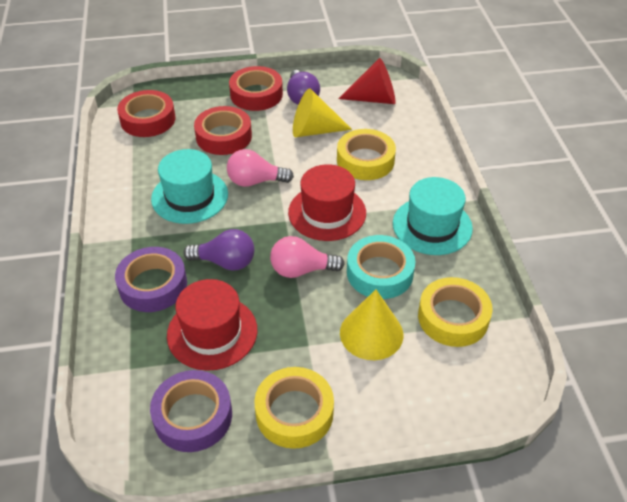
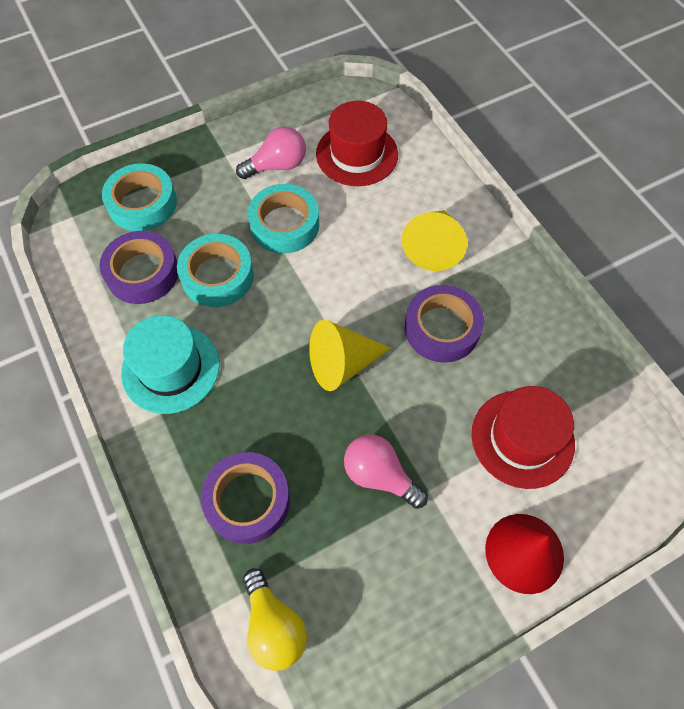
purple light bulb: [183,229,255,271] [287,70,320,105] = 2 -> none = 0
purple tape: [115,247,187,312] [150,370,232,452] = 2 -> [99,231,178,304] [201,452,290,544] [405,285,484,363] = 3
red tape: [117,90,175,137] [194,106,252,155] [229,66,283,111] = 3 -> none = 0
turquoise hat: [151,149,228,224] [393,177,473,255] = 2 -> [121,315,220,414] = 1
turquoise tape: [347,235,415,299] = 1 -> [102,163,177,231] [177,234,254,307] [248,184,319,253] = 3
yellow light bulb: none = 0 -> [243,568,307,671] = 1
yellow tape: [254,367,334,449] [337,129,396,180] [418,277,493,347] = 3 -> none = 0

